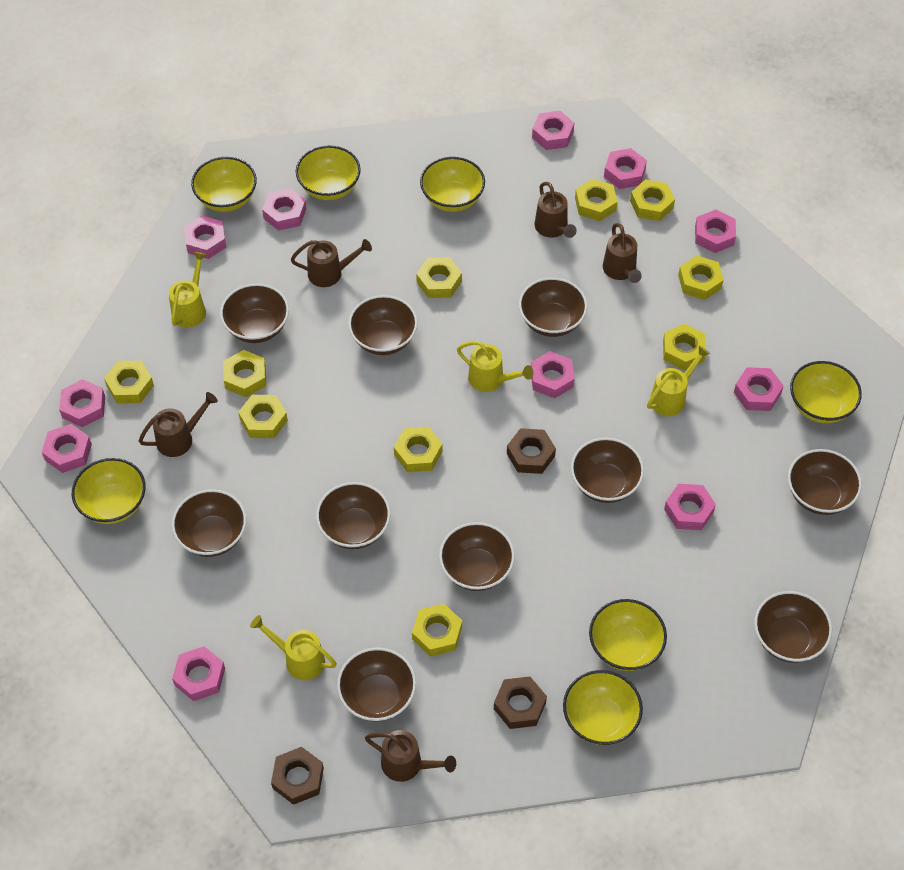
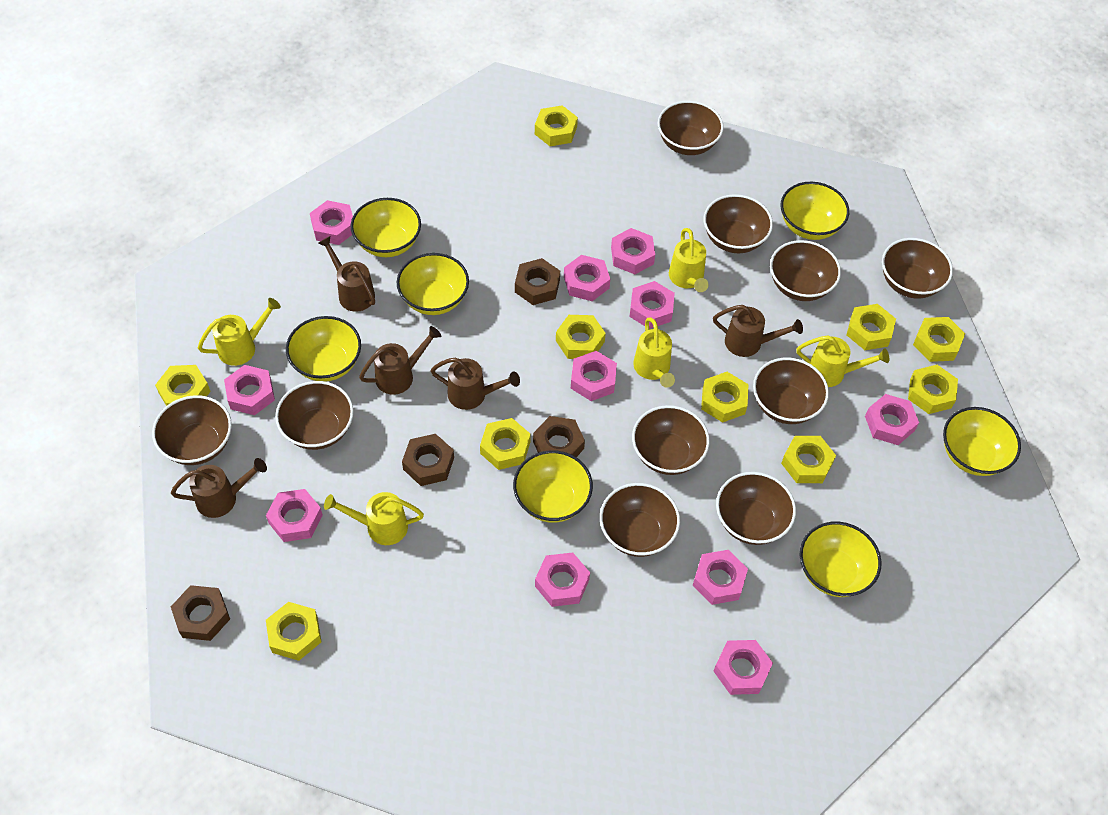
brown nut: [271,747,324,805] [494,677,547,729] [507,428,556,474] = 3 -> [171,585,230,641] [402,434,454,486] [515,258,560,305] [533,416,585,457] = 4
yellow watering can: [169,252,207,328] [250,615,337,680] [457,341,534,392] [647,346,710,416] = 4 -> [198,298,281,366] [324,492,424,545] [633,318,675,388] [669,228,709,292] [796,335,889,387] = 5

